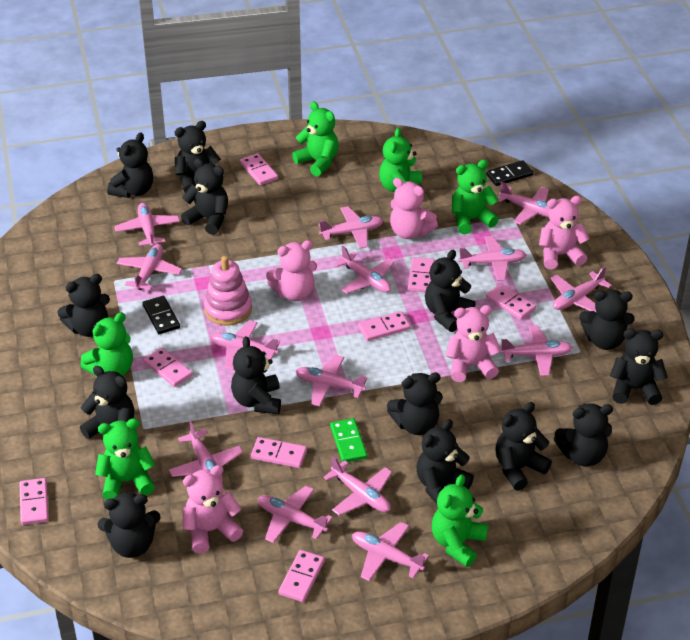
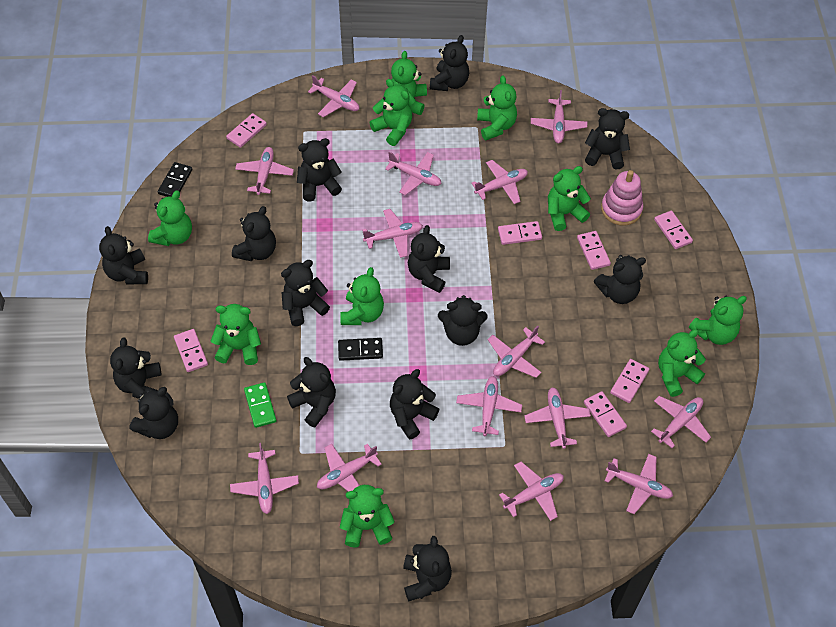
green teddy bear: [80,312,133,376] [95,418,155,500] [292,101,338,177] [379,128,422,193] [432,474,488,567] [452,160,499,234] = 6 -> [148,190,192,246] [211,304,261,365] [340,267,384,325] [340,485,395,548] [369,79,412,146] [391,51,427,115] [477,76,517,140] [548,166,591,231] [658,329,706,397] [689,296,747,345] = 10
pink domino: [20,478,49,525] [144,348,193,387] [240,153,278,185] [251,437,307,468] [278,550,325,602] [358,311,410,341] [408,257,435,292] [486,284,536,320] = 8 -> [174,329,208,372] [226,113,267,148] [498,221,542,245] [577,231,611,270] [584,391,627,437] [610,359,649,403] [654,211,693,249] = 7
pink teddy bear: [183,465,243,554] [266,240,317,301] [390,178,438,239] [446,305,502,382] [539,196,590,269] = 5 -> none = 0

